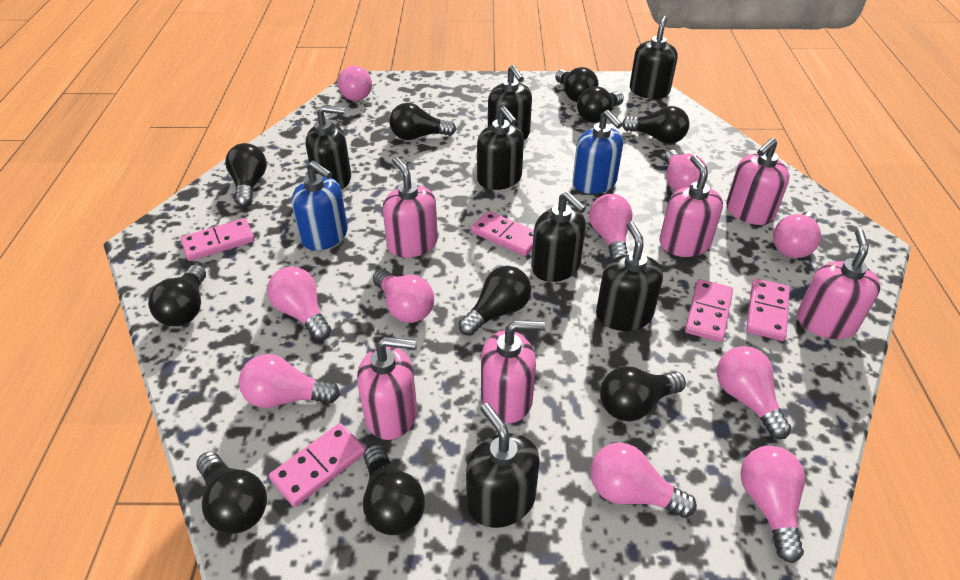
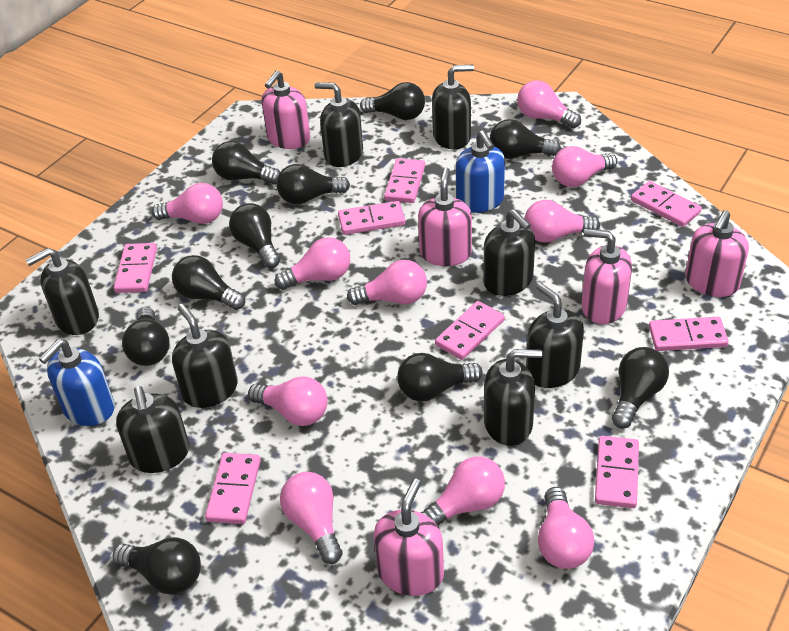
black soap dispenser: [306,105,351,190] [466,403,540,528] [477,106,524,190] [488,65,532,140] [531,192,586,282] [596,222,663,331] [630,16,677,99] = 7 -> [26,248,99,335] [116,386,189,473] [172,304,238,408] [315,82,363,167] [432,65,474,149] [483,209,535,296] [484,349,542,446] [526,283,584,388] = 8
pink domino: [181,218,255,261] [269,423,366,507] [471,211,534,256] [685,279,733,342] [746,278,790,341] = 5 -> [114,243,157,293] [205,453,261,524] [338,201,405,235] [384,158,425,203] [435,301,505,360] [595,436,639,508] [631,181,702,227] [649,317,729,351] = 8
pink soap dispenser: [357,337,417,440] [383,157,438,258] [481,320,545,423] [659,155,723,257] [726,138,790,225] [797,229,881,339] = 6 -> [261,70,310,149] [374,479,444,596] [418,167,472,266] [581,229,632,324] [685,210,749,297] = 5

